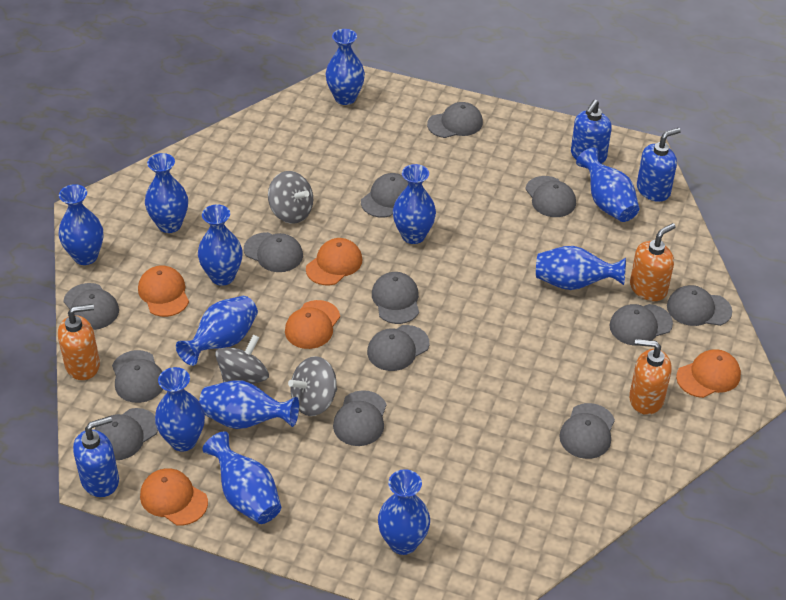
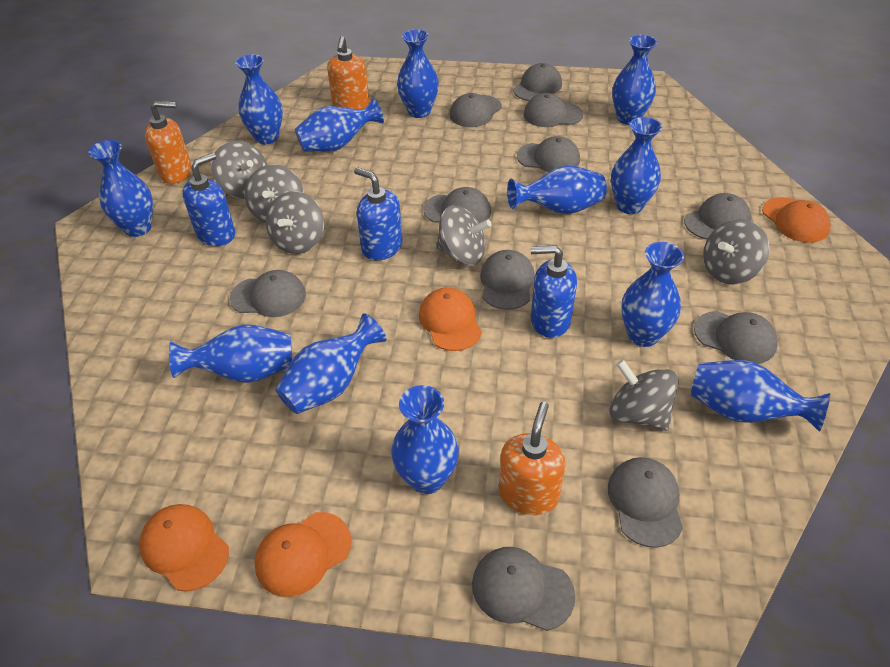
grey cap: [63,283,119,330] [94,408,158,460] [112,350,163,403] [244,232,303,272] [333,390,387,446] [361,173,408,217] [367,325,429,371] [372,272,419,324] [427,102,483,138] [525,176,576,217] [559,403,615,459] [609,304,673,346] [667,285,732,326] = 13 -> [230,270,306,317] [423,187,491,223] [450,93,502,127] [472,547,575,631] [480,250,535,310] [513,63,562,101] [517,136,580,172] [523,93,583,127] [608,457,683,548] [684,193,751,239] [694,311,778,364] = 11
grey spinning top: [215,334,269,384] [268,171,313,224] [288,356,337,416] = 3 -> [211,141,267,199] [244,164,304,223] [266,191,324,254] [436,205,492,265] [609,359,679,431] [703,219,769,285] = 6
orange cap: [138,265,189,317] [140,468,208,525] [285,300,340,349] [306,238,362,285] [676,349,741,398] = 5 -> [139,504,229,591] [255,512,352,597] [419,287,482,351] [762,197,831,243] = 4

